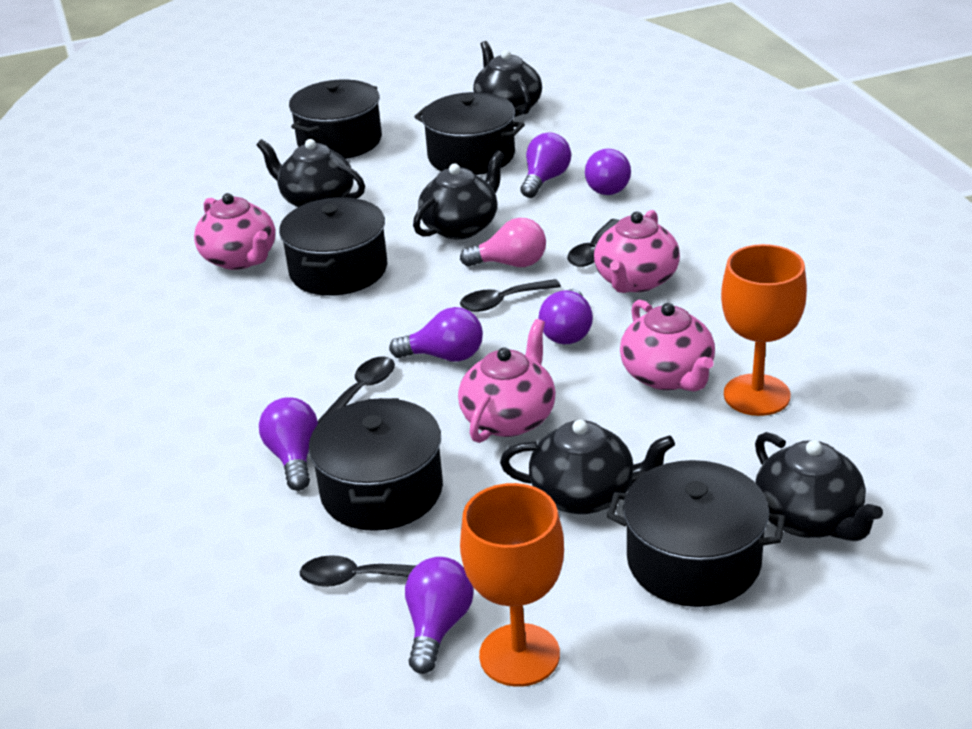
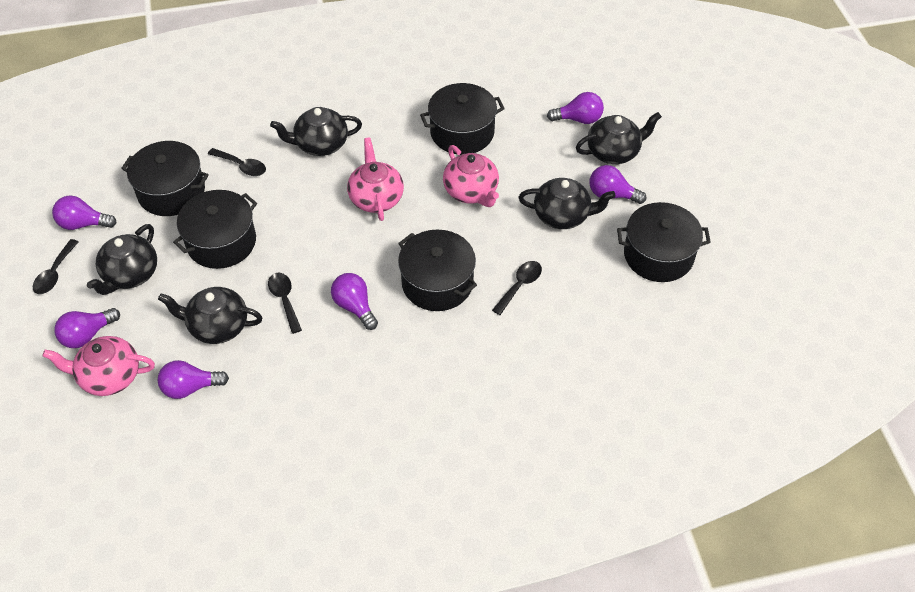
orange goblet: [460,483,564,687] [721,244,807,416] = 2 -> none = 0
pink light bulb: [460,218,546,267] = 1 -> none = 0
pink teapot: [194,193,276,270] [458,319,556,443] [594,210,680,293] [620,300,715,391] = 4 -> [42,336,155,396] [347,138,404,221] [443,145,499,207] = 3

